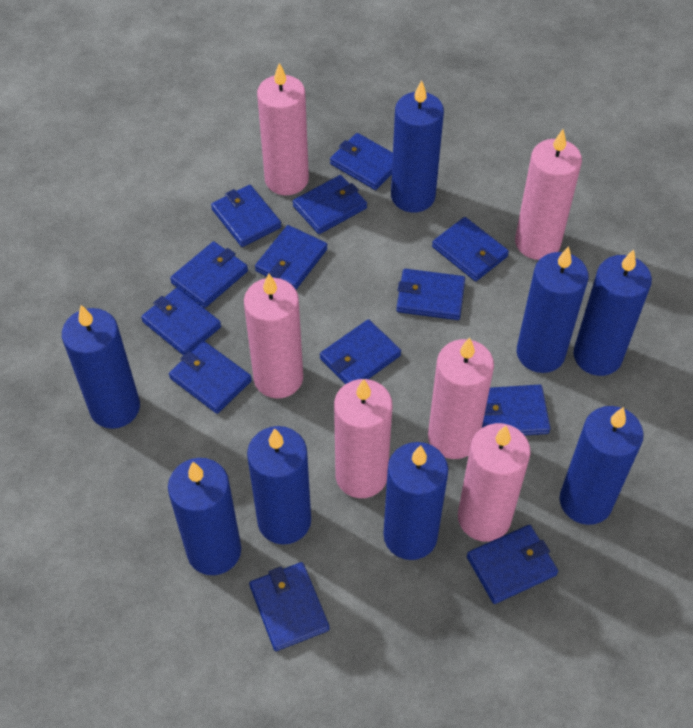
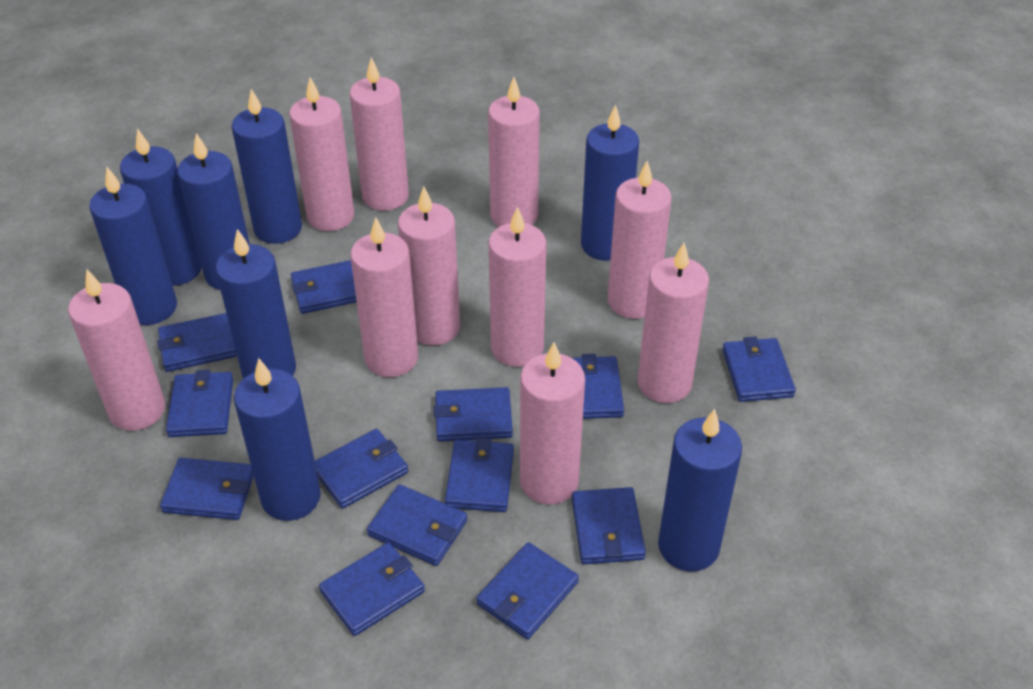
pink candle: [244,273,303,398] [257,63,309,195] [334,379,392,498] [428,337,494,459] [458,423,531,542] [515,129,582,260] = 6 -> [68,269,165,431] [289,77,354,231] [349,57,409,211] [350,217,418,377] [398,186,460,345] [488,77,540,227] [489,206,546,367] [520,342,585,505] [608,161,672,319] [638,243,709,403] = 10

